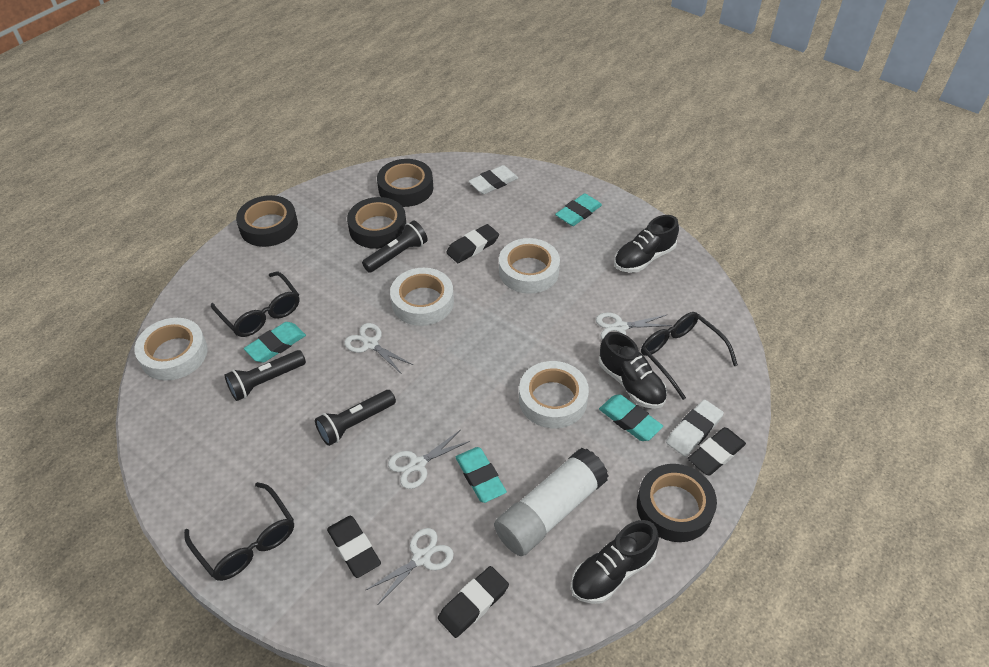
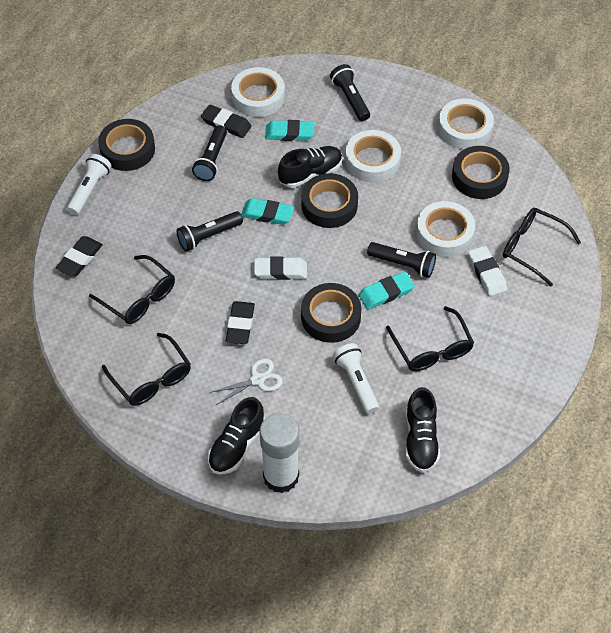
black eraser: [327,516,381,578] [438,566,509,638] [446,224,499,263] [688,427,746,475] = 4 -> [56,236,103,277] [201,104,251,138] [226,301,255,344] = 3
black flashlight: [224,350,306,401] [315,390,396,446] [362,220,428,273] = 3 -> [177,211,243,252] [192,125,227,181] [330,64,370,121] [367,242,436,278] = 4
black glasses: [184,482,294,581] [211,272,300,337] [641,312,738,400] = 3 -> [89,255,175,324] [102,333,191,406] [386,306,474,371] [503,208,581,286] = 4
turquoise eraser: [244,322,306,363] [456,447,507,503] [555,193,602,226] [599,394,663,441] = 4 -> [241,198,294,225] [265,120,315,141] [359,272,415,310] = 3
white flashlight: none = 0 -> [67,154,111,215] [333,343,379,414] = 2
white scissors: [344,323,413,374] [366,528,454,604] [388,430,470,489] [596,312,672,340] = 4 -> [210,359,283,405] = 1

